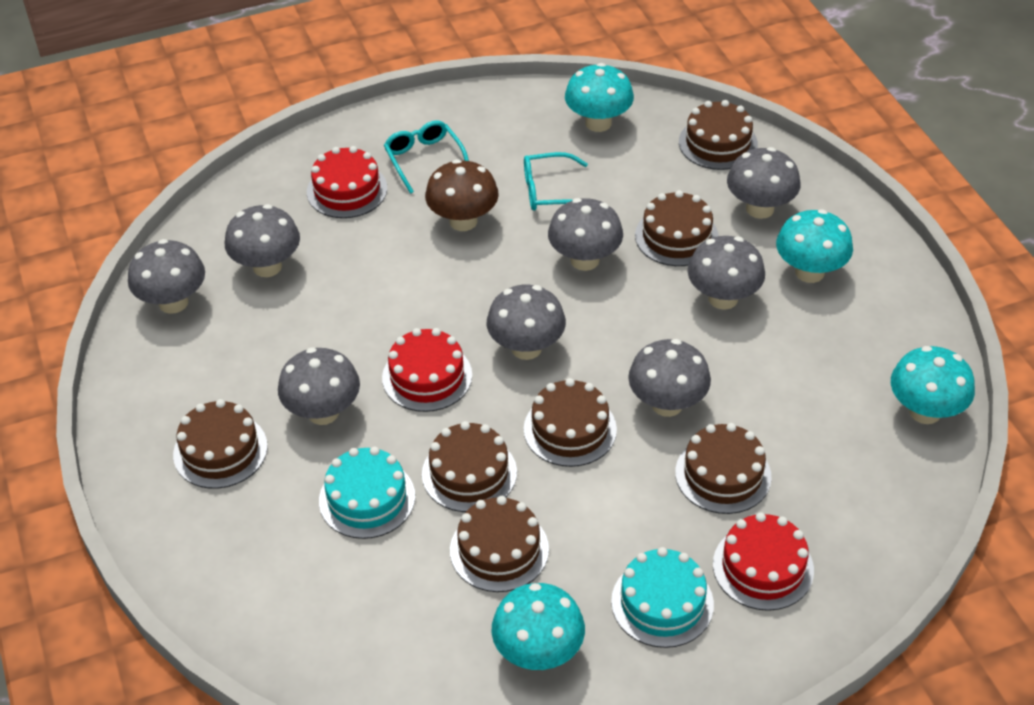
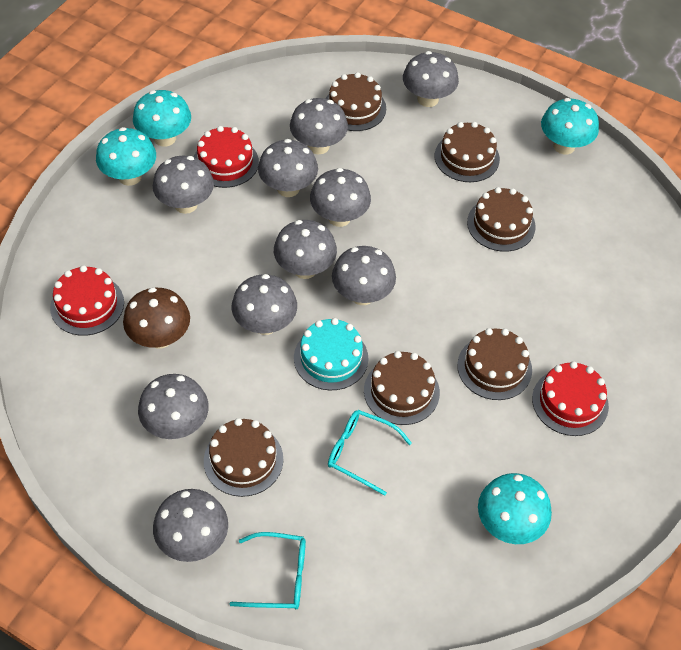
brown cake: [173,399,268,489] [422,421,517,512] [450,496,549,592] [524,378,617,467] [635,190,719,266] [675,423,772,514] [679,100,758,170] = 7 -> [204,418,283,497] [326,72,386,131] [364,351,440,425] [435,122,500,182] [457,328,532,400] [467,187,536,252] = 6
grey mushroom: [128,239,205,314] [225,204,300,277] [278,347,360,425] [487,285,566,360] [548,198,623,271] [628,339,711,417] [688,236,765,310] [727,147,801,219] = 8 -> [138,374,209,439] [153,156,214,214] [153,489,228,562] [232,274,297,335] [258,139,318,197] [274,220,337,279] [290,98,348,154] [310,168,371,227] [332,246,396,305] [403,51,459,107] = 10
turquoise cake: [319,447,415,539] [611,547,714,648] = 2 -> [294,318,368,390] = 1

